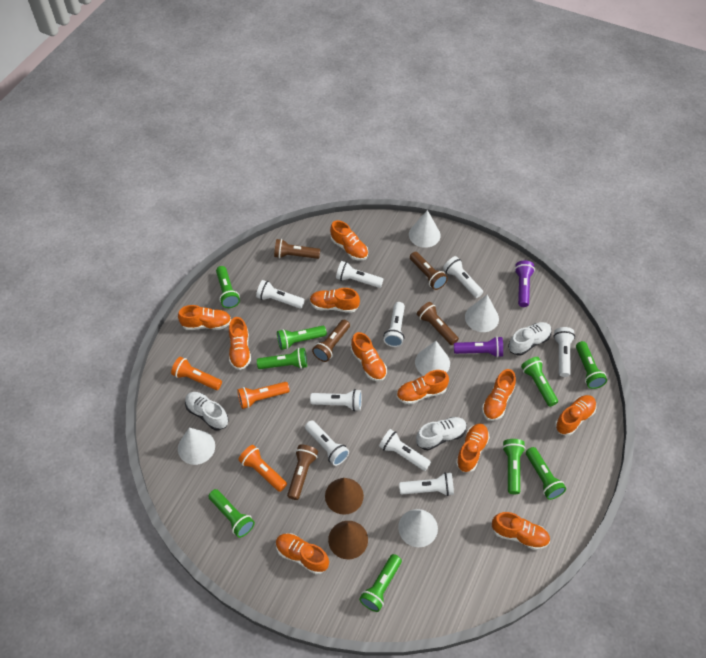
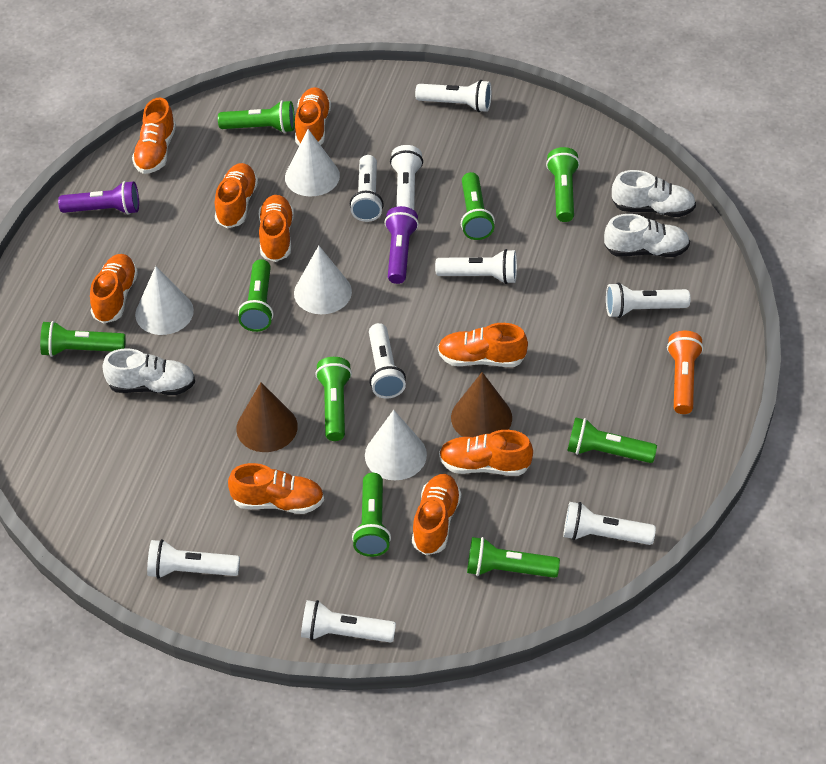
brown flashlight: [274,239,320,259] [287,444,318,500] [312,320,350,362] [410,252,448,290] [417,302,459,345] = 5 -> none = 0
orange flashlight: [171,357,222,390] [237,382,290,409] [238,445,287,492] = 3 -> [667,331,704,414] = 1
orange shoe: [178,305,231,330] [229,317,251,370] [276,533,329,574] [310,288,360,313] [330,220,368,260] [351,332,387,381] [396,370,449,405] [456,423,490,472] [482,369,516,421] [492,512,550,550] [555,395,597,436] = 11 -> [90,254,138,324] [132,97,176,174] [215,163,258,228] [228,463,324,514] [259,195,294,262] [295,87,331,146] [412,474,461,555] [438,323,528,367] [439,430,533,476] = 9
white cone: [178,428,215,465] [398,509,438,547] [409,210,441,248] [415,341,450,376] [465,295,499,332] = 5 -> [135,266,194,335] [285,129,340,196] [294,246,352,314] [365,410,427,480] = 4

